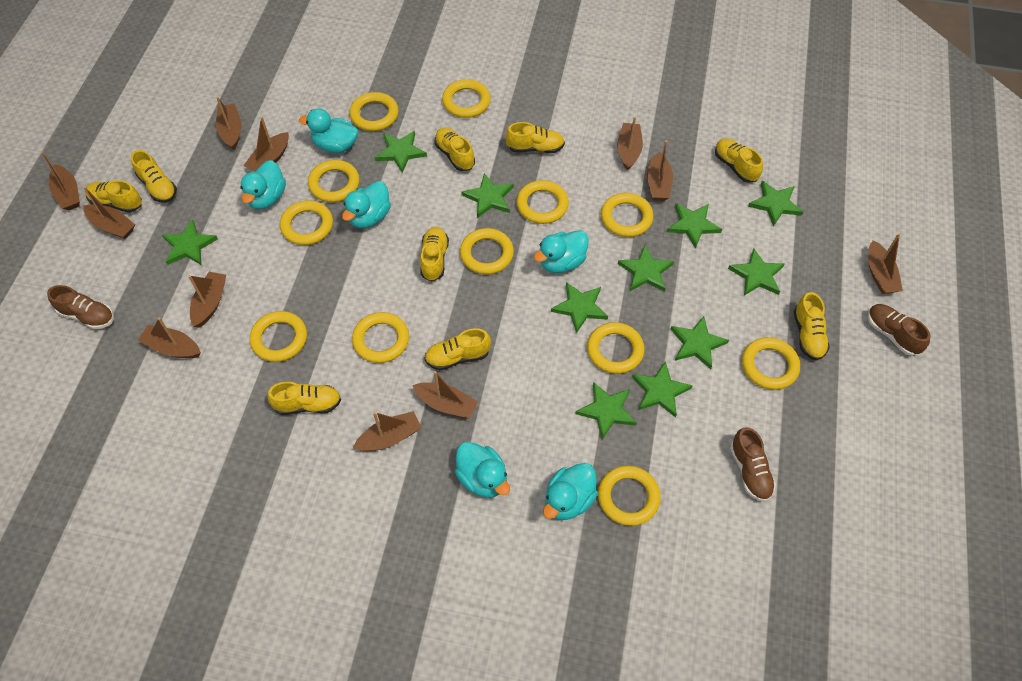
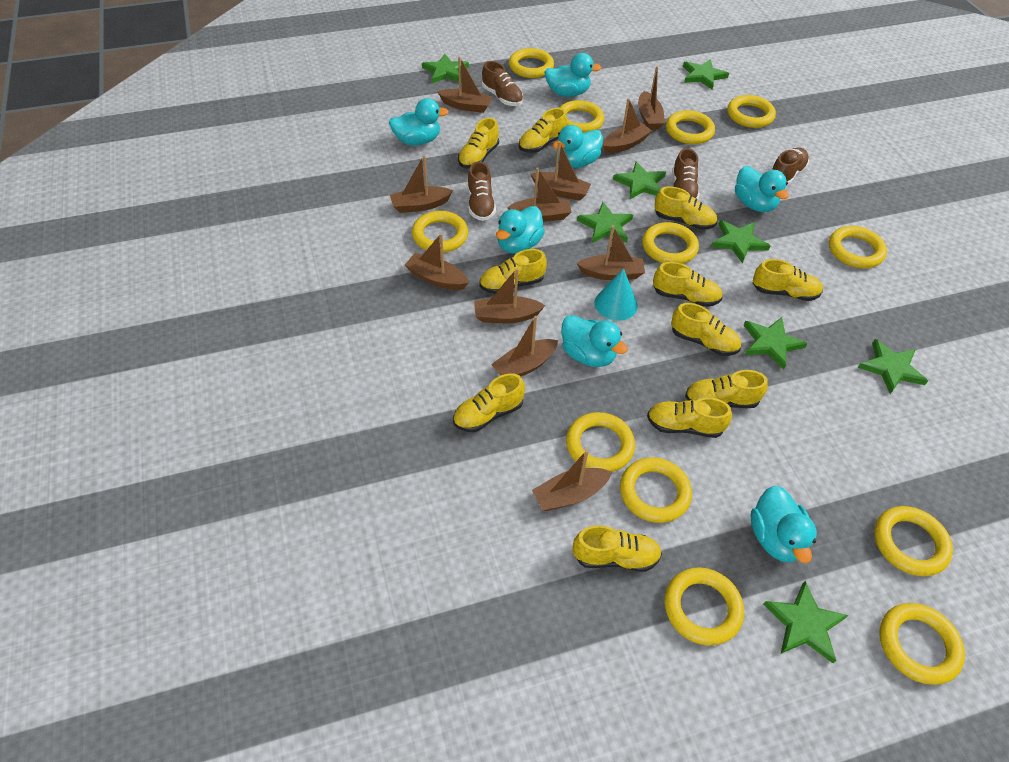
brown shoe: [47,285,114,329] [730,427,776,502] [868,304,930,356] = 3 -> [468,161,496,221] [482,61,523,106] [672,148,700,200] [772,148,809,185] = 4
green star: [162,219,218,265] [375,131,427,173] [462,173,514,218] [551,282,608,333] [575,382,636,439] [618,245,674,292] [632,361,693,418] [667,203,722,249] [671,316,729,369] [728,248,785,296] [748,181,803,226] = 11 -> [422,54,469,83] [577,202,633,243] [613,161,666,199] [683,59,729,90] [711,220,770,263] [743,317,808,370] [763,581,848,663] [858,339,928,394] = 8
turquoise cone: none = 0 -> [595,268,638,321] = 1
turquoise duck: [241,160,286,209] [299,108,358,153] [342,181,391,228] [455,442,510,498] [534,230,589,273] [543,463,598,520] = 6 -> [389,98,449,145] [496,206,545,254] [544,53,602,97] [553,125,603,168] [561,315,628,367] [735,166,789,212] [751,486,817,563] = 7
yellow shoe: [85,180,142,213] [131,150,177,203] [267,382,341,415] [420,227,449,282] [424,328,491,370] [434,127,475,171] [505,122,565,153] [715,138,763,183] [793,292,830,361] = 9 -> [453,373,525,432] [458,118,499,168] [479,249,547,294] [519,108,567,153] [572,525,662,572] [647,398,732,438] [653,262,723,307] [654,186,717,230] [671,303,741,356] [685,370,768,408] [753,259,823,301] = 11

